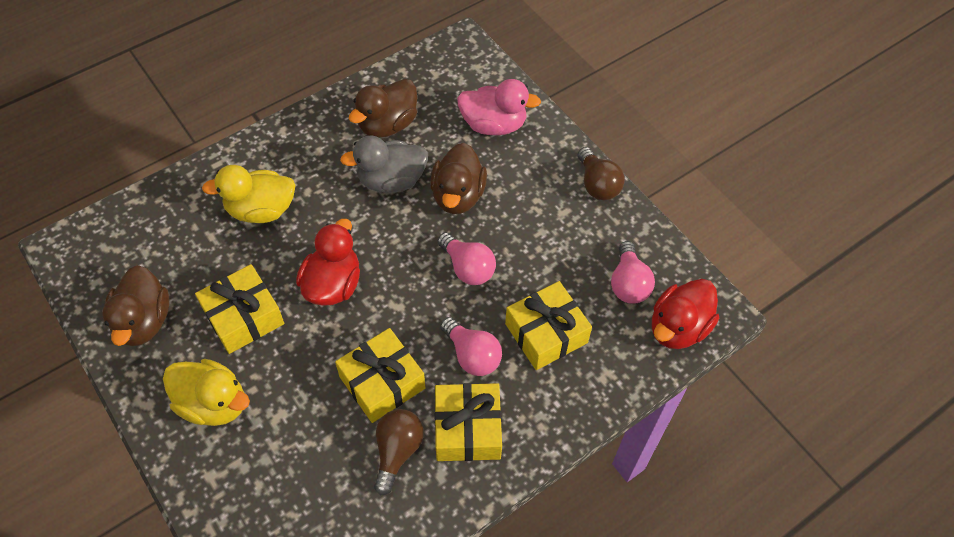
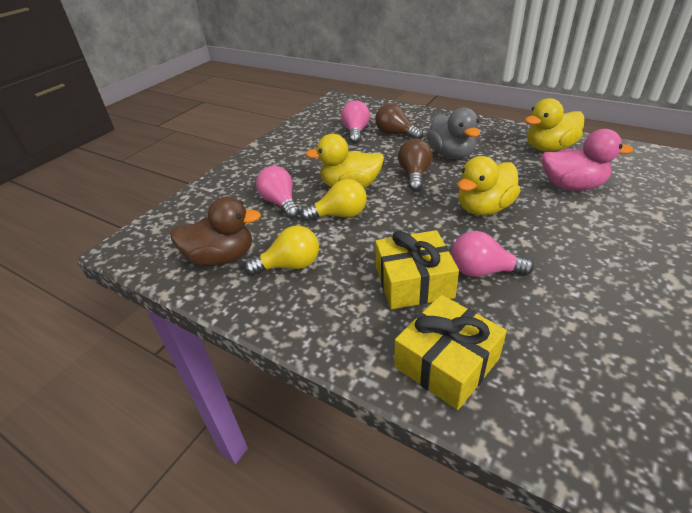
brown duck: [102,265,169,346] [348,79,417,138] [430,143,487,214] = 3 -> [170,197,261,266] = 1
red duck: [296,219,360,306] [652,279,719,349] = 2 -> none = 0
yellow duck: [163,359,250,426] [202,165,295,223] = 2 -> [306,134,384,188] [457,156,521,215] [524,98,584,152] = 3
yellow gift: [195,264,284,354] [335,328,425,423] [435,383,502,461] [505,281,592,370] = 4 -> [375,230,459,309] [394,295,507,410] = 2
yellow light bulb: none = 0 -> [244,225,319,276] [301,179,367,221] = 2

